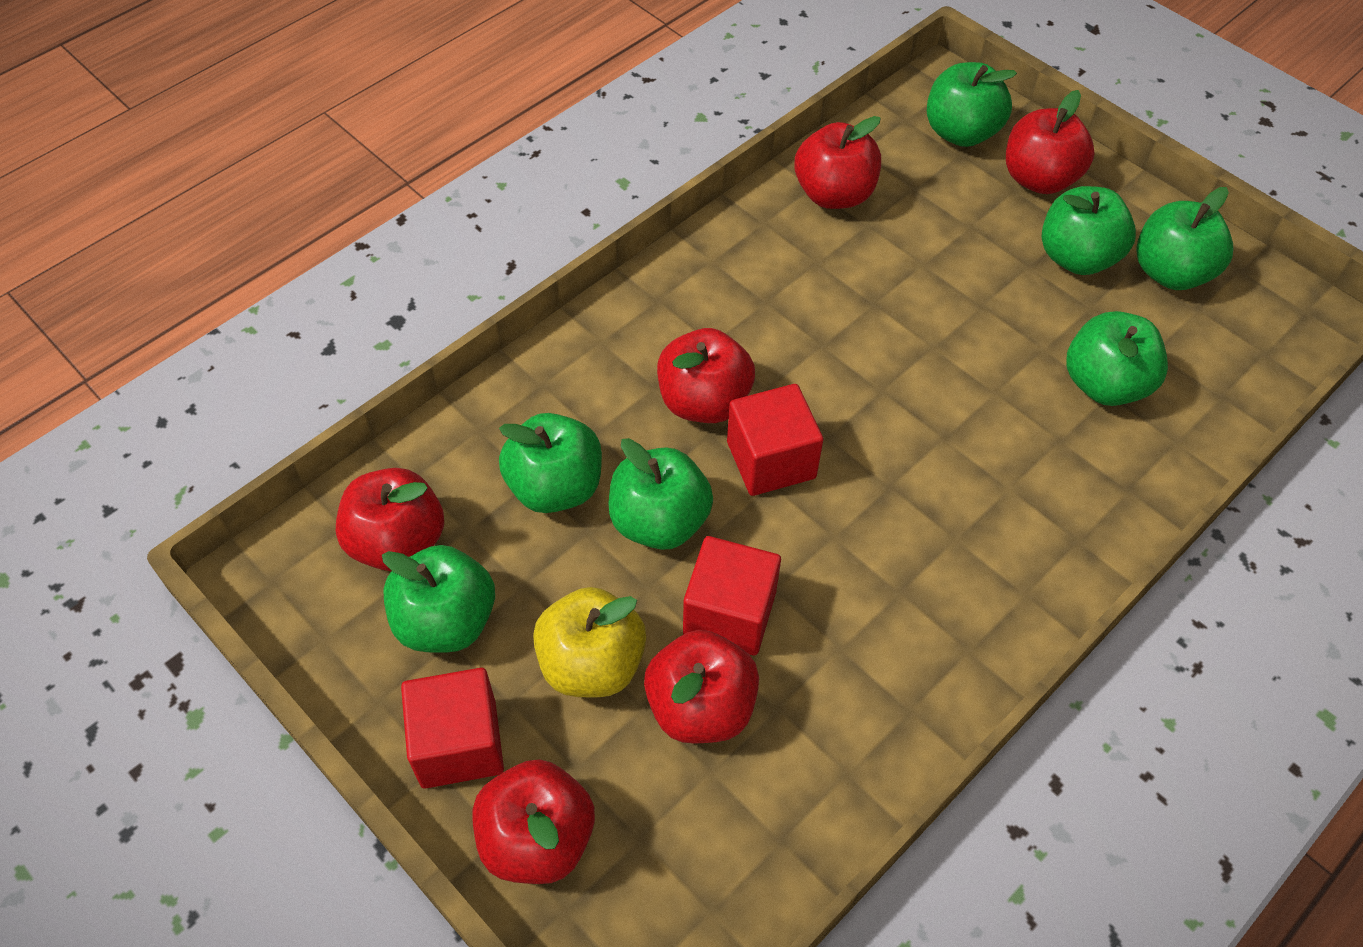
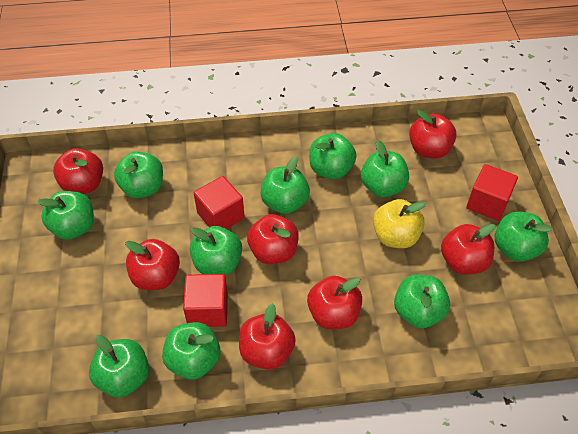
green apple: [382,545,495,653] [499,413,602,513] [609,438,713,550] [927,62,1017,147] [1042,186,1136,275] [1066,311,1168,406] [1136,187,1233,290] = 7 -> [37,191,94,240] [89,335,149,397] [114,151,163,198] [162,322,220,379] [190,226,242,275] [260,157,310,214] [309,133,356,179] [361,140,409,197] [394,275,450,328] [495,211,553,262] = 10
red apple: [336,468,444,571] [473,759,595,884] [644,630,759,744] [657,328,755,423] [794,116,881,209] [1006,90,1095,194] = 6 -> [53,148,103,194] [125,239,180,290] [239,303,296,370] [247,214,299,264] [307,276,362,329] [409,110,457,159] [441,224,495,274] = 7

